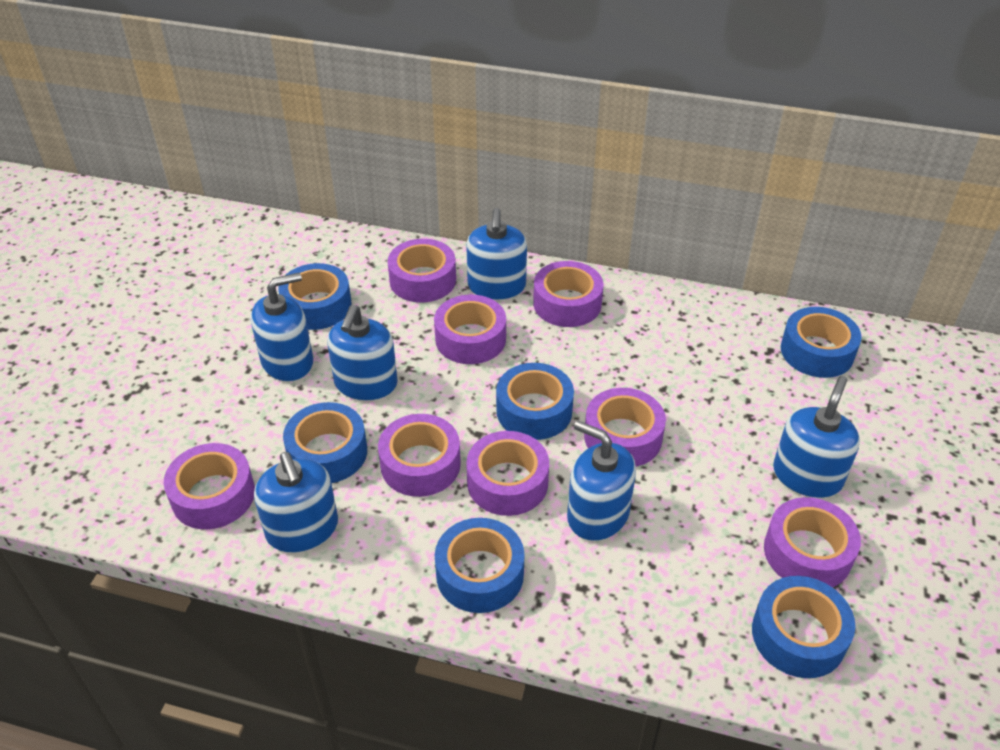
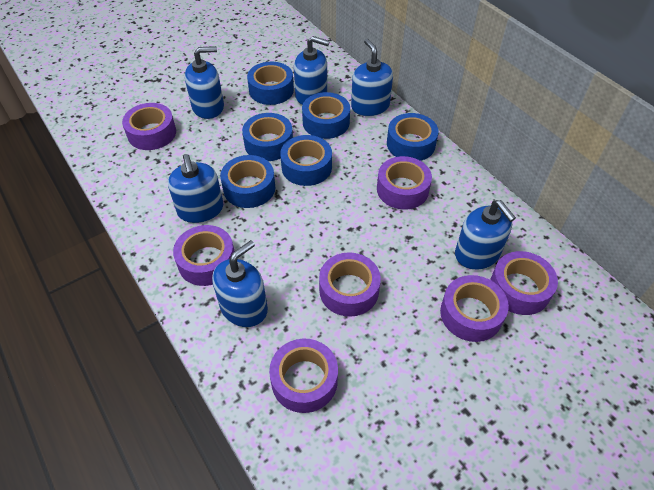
purple tape: [164,443,255,529] [378,414,461,497] [387,239,456,303] [434,294,506,364] [466,431,549,516] [533,261,604,327] [584,388,666,467] [764,497,861,587] = 8 -> [122,103,176,150] [173,225,235,286] [269,339,338,413] [319,252,381,317] [377,156,432,209] [440,275,509,342] [490,251,558,315] = 7

